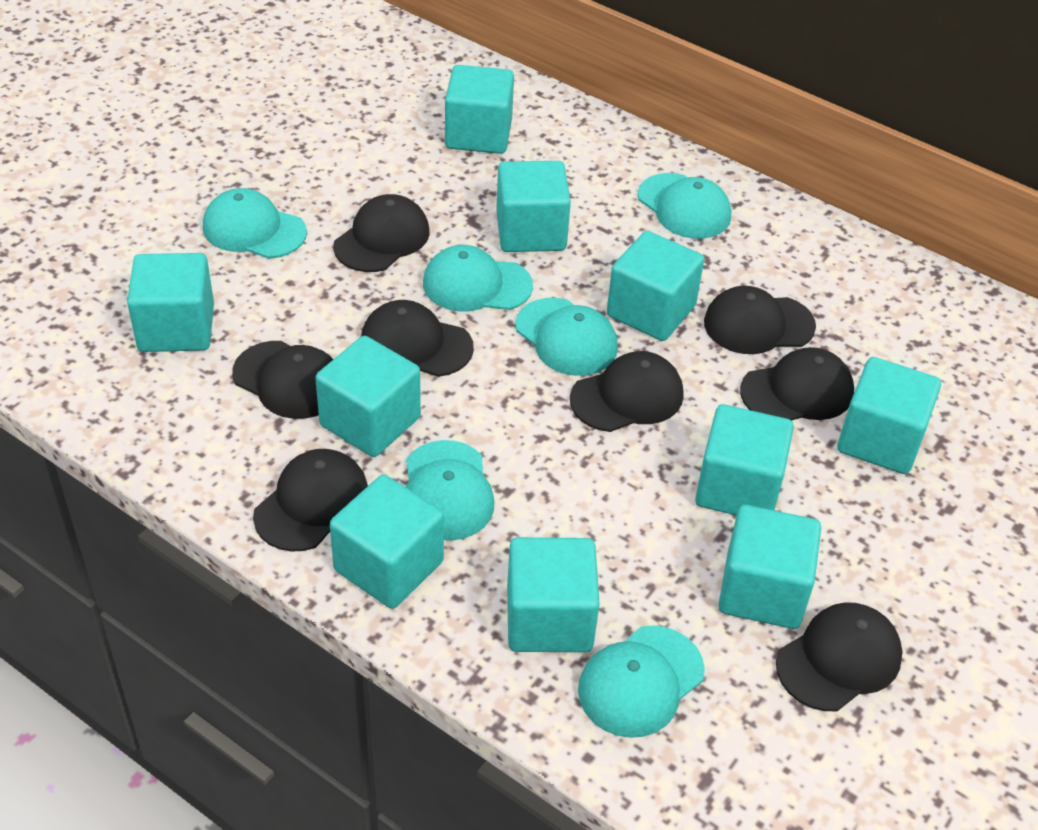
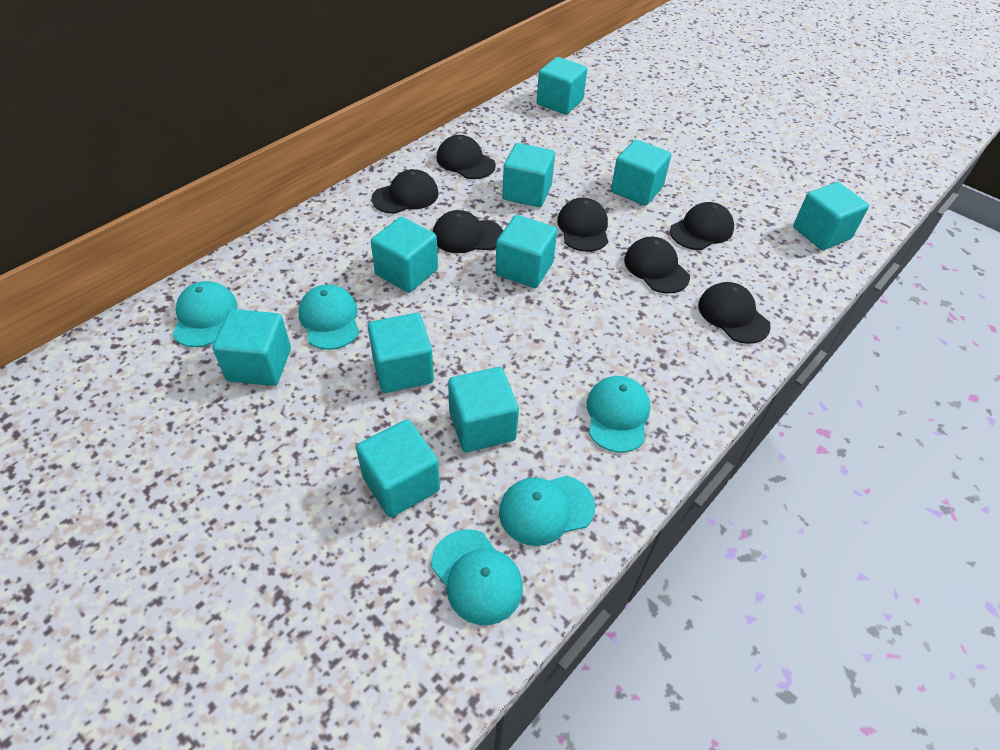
black cap: [232,341,333,419] [253,449,368,552] [333,194,430,272] [361,300,474,377] [570,351,684,432] [704,286,816,354] [740,347,854,421] [776,602,902,711] = 8 -> [372,169,439,214] [433,210,503,253] [437,135,496,179] [557,198,608,252] [624,237,690,293] [670,202,734,250] [698,282,771,344] = 7
turquoise cap: [203,188,307,259] [406,440,494,541] [423,245,533,311] [515,298,618,376] [578,625,705,738] [637,173,731,239] = 6 -> [172,281,237,347] [299,284,359,350] [431,529,523,625] [499,476,595,546] [586,376,650,453] = 5

